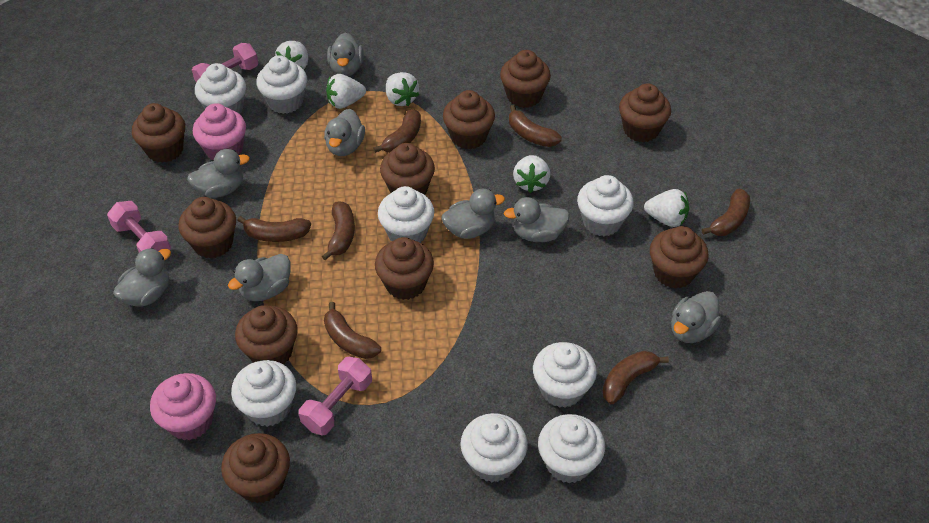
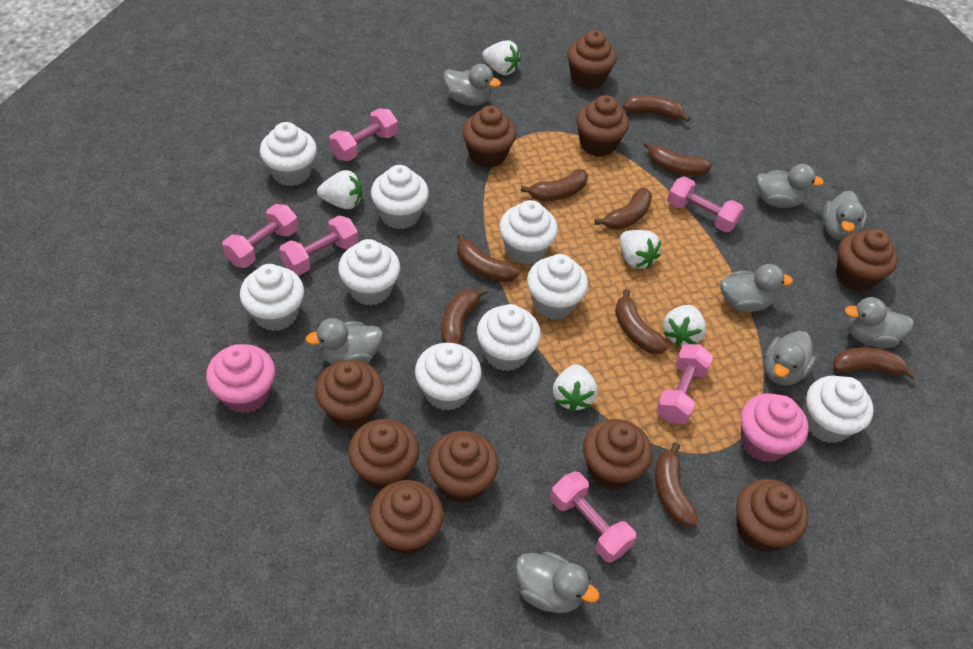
brown banana: [237,216,311,242] [322,201,355,261] [324,302,381,359] [374,109,421,153] [509,105,562,147] [602,351,669,404] [702,189,750,236] = 7 -> [441,288,488,344] [457,233,520,282] [521,169,588,201] [594,188,652,230] [615,289,668,354] [623,95,690,122] [644,142,712,176] [655,442,698,526] [833,347,917,379] = 9
pink dumbbell: [107,201,171,253] [192,43,258,82] [299,357,372,435] = 3 -> [222,204,298,268] [279,215,358,275] [329,108,398,161] [550,471,636,563] [656,344,713,424] [667,177,744,232] = 6
white cupcake: [195,63,246,114] [231,360,296,427] [256,55,307,114] [378,186,434,243] [460,413,528,482] [533,342,597,408] [538,414,605,483] [577,175,634,236] = 8 -> [240,264,304,331] [260,122,317,186] [338,239,400,306] [371,165,429,229] [415,343,481,411] [477,304,541,371] [499,200,558,265] [527,254,588,320] [805,376,874,443] = 9

